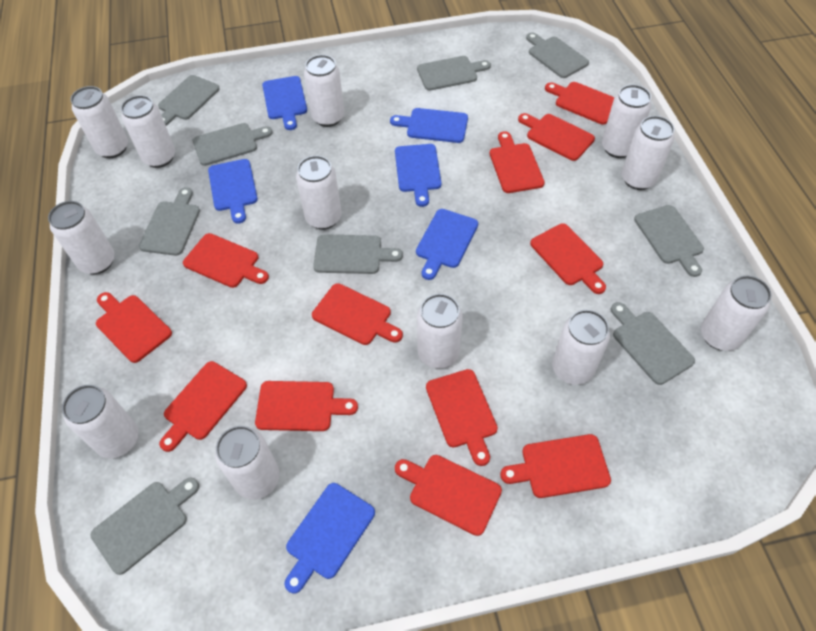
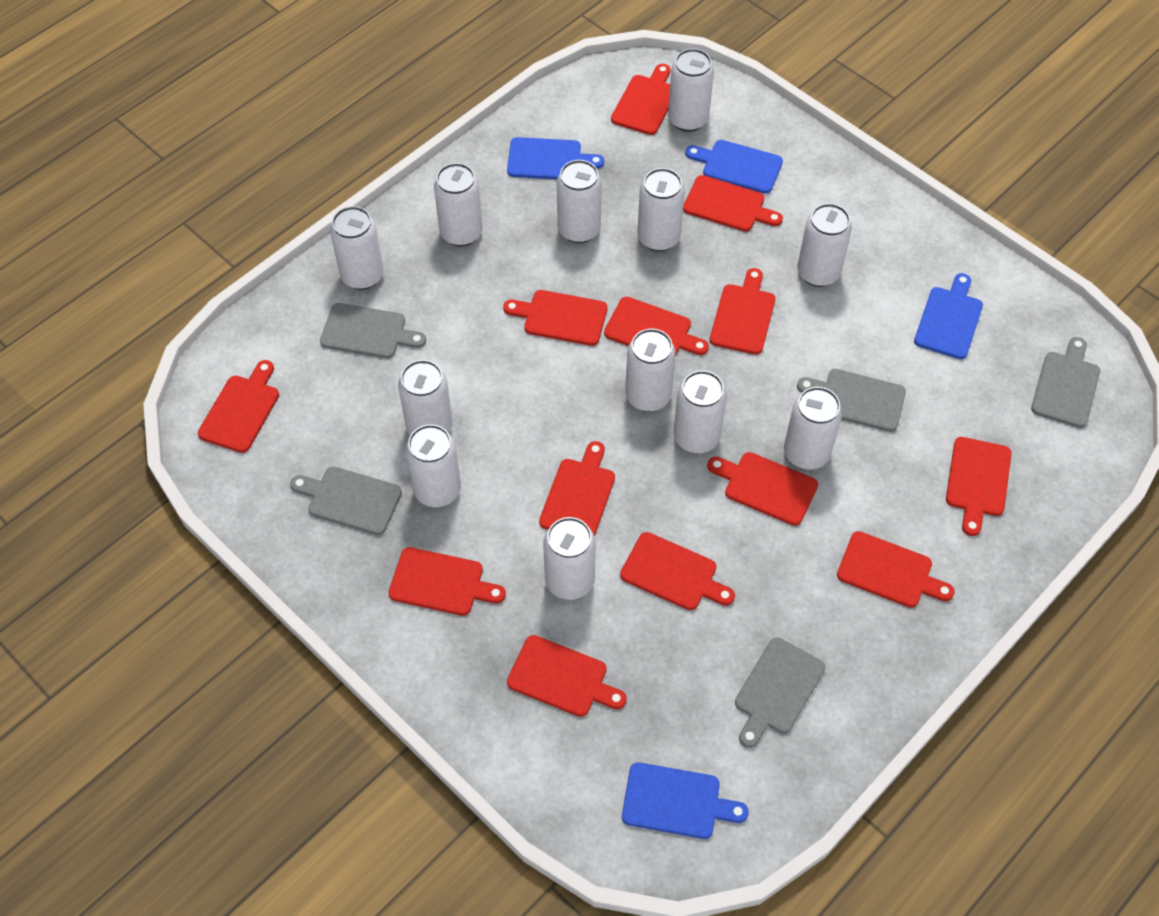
blue cutting board: [208,159,258,224] [262,76,307,130] [284,483,375,594] [390,108,468,143] [395,144,441,207] [416,209,478,280] = 6 -> [507,137,604,179] [622,762,749,839] [685,140,783,194] [914,273,983,359] = 4
grey cutting board: [91,477,199,575] [139,187,200,256] [158,75,220,126] [193,123,272,166] [313,234,403,274] [417,56,491,91] [526,32,589,78] [611,302,695,385] [634,205,704,277] = 9 -> [290,466,402,535] [320,303,426,358] [735,637,825,748] [797,369,906,432] [1031,337,1100,428] = 5
red cutting board: [96,292,172,363] [159,361,247,452] [183,233,269,288] [255,381,358,431] [312,283,403,345] [395,455,502,536] [426,369,498,466] [490,131,545,193] [500,434,611,498] [518,113,595,161] [530,223,606,294] [545,82,615,125] = 12 -> [198,360,279,453] [388,547,506,616] [503,290,608,346] [507,635,627,717] [539,441,615,537] [604,297,709,355] [611,64,671,135] [620,532,735,610] [683,175,783,232] [707,452,818,526] [710,268,775,355] [837,531,955,608] [946,437,1012,536] = 13

